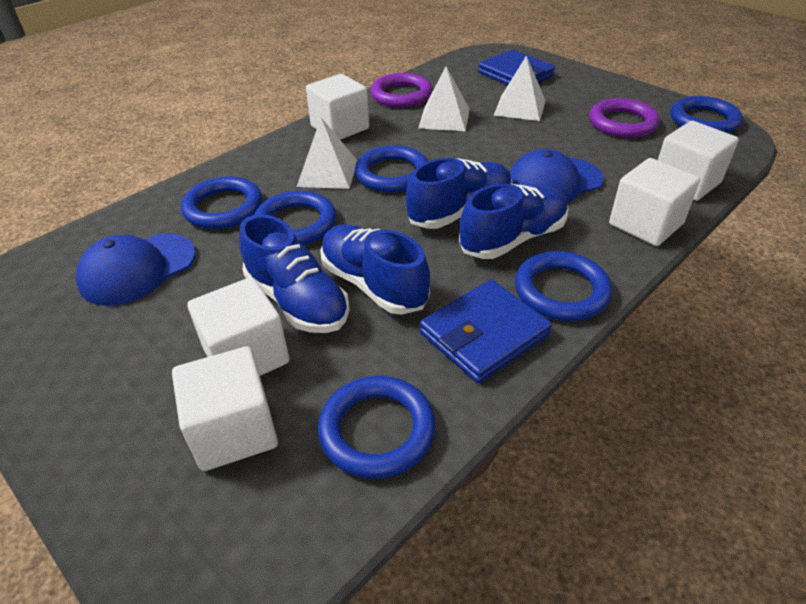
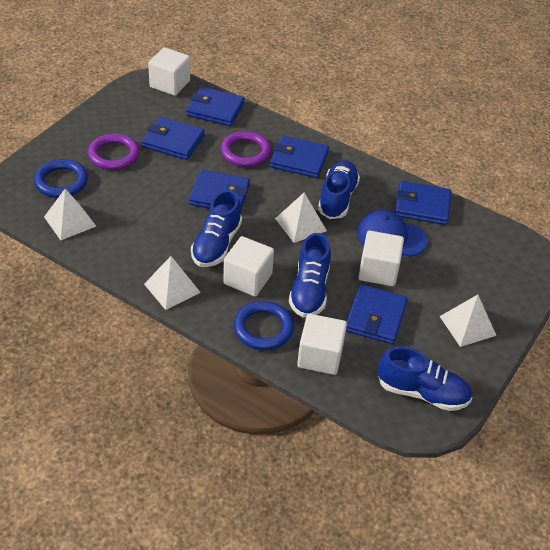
blue cap: [76,233,196,306] [509,149,603,203] = 2 -> [357,210,427,257] = 1
blue ring: [181,176,263,229] [254,191,336,245] [318,376,436,479] [355,145,428,193] [515,251,612,321] [670,96,743,133] = 6 -> [34,159,88,198] [234,301,294,350] = 2
blue wallet: [420,279,552,383] [478,50,555,85] = 2 -> [142,117,205,160] [186,87,245,126] [189,170,250,210] [270,135,329,178] [346,284,408,344] [395,181,451,225] = 6
white cube: [172,346,278,471] [188,277,290,376] [306,74,369,140] [609,158,700,246] [658,121,739,201] = 5 -> [148,47,190,96] [223,236,274,297] [297,314,347,375] [358,231,404,286] = 4
white pyramid: [297,118,357,189] [418,66,470,131] [493,56,546,121] = 3 -> [44,189,96,240] [144,256,201,310] [275,193,327,243] [440,295,496,347] = 4

